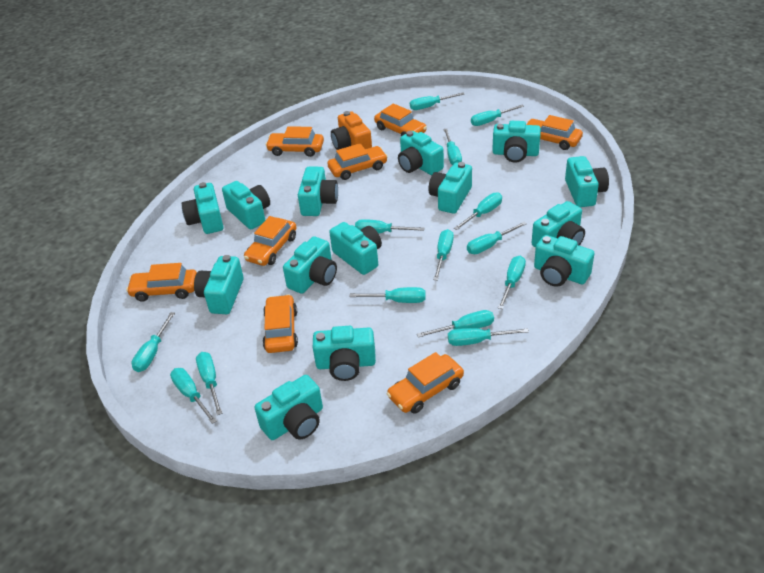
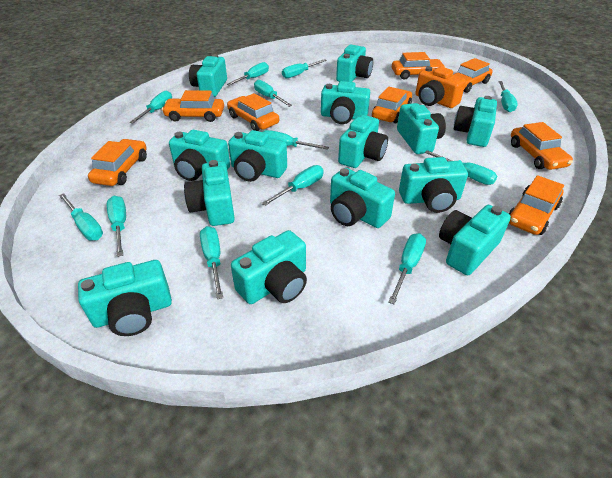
turquoise screwdriver: [132,312,175,372] [170,368,217,424] [196,352,222,415] [349,287,426,303] [355,219,424,233] [410,92,464,110] [417,310,494,338] [433,229,454,281] [443,129,462,165] [448,328,529,346] [454,193,502,230] [467,222,527,254] [471,104,524,126] [498,256,526,309] = 14 -> [59,193,103,241] [107,196,126,257] [129,91,172,123] [200,226,223,299] [226,62,269,86] [254,80,292,107] [262,165,324,206] [263,130,329,150] [282,59,327,78] [388,233,426,305] [425,150,497,185] [498,81,518,112] = 12

